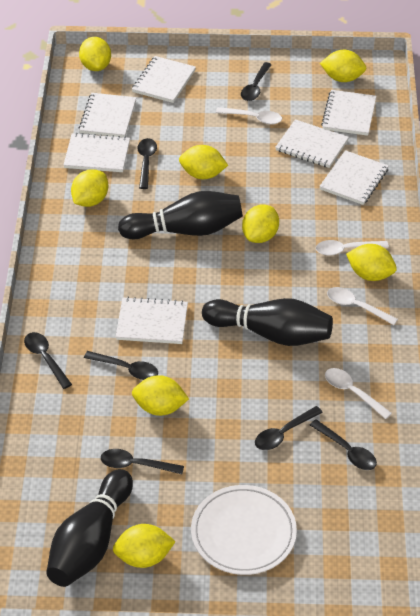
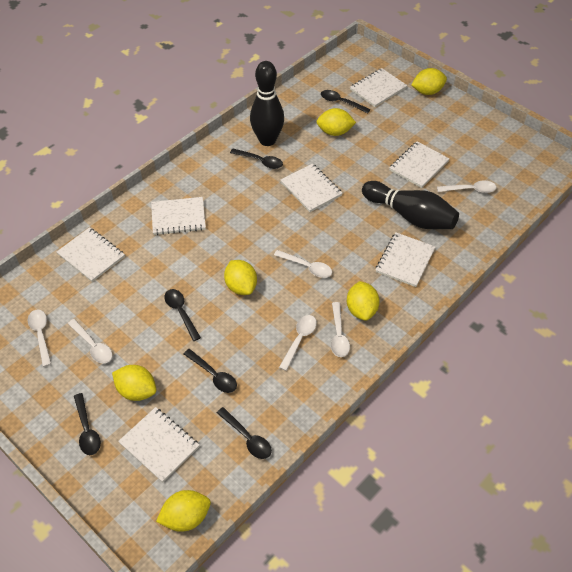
black bowling pin: [46,469,133,587] [118,191,243,239] [202,298,333,346] = 3 -> [250,61,284,146] [362,181,459,229] = 2
black spoon: [24,332,72,389] [84,351,158,380] [101,449,184,474] [137,138,157,189] [241,62,272,101] [255,406,323,450] [310,419,377,470] = 7 -> [74,393,101,455] [164,289,201,341] [184,349,237,393] [217,407,272,459] [230,149,283,169] [321,90,370,113] = 6
white plate: [191,485,297,575] = 1 -> none = 0
white spoon: [216,107,282,125] [316,240,389,256] [325,368,392,419] [327,287,398,325] = 4 -> [28,310,51,367] [68,319,112,363] [274,250,332,278] [279,315,317,371] [331,302,350,357] [437,180,496,193] = 6
yellow lemon: [71,169,108,207] [79,37,111,71] [113,524,176,568] [132,375,189,416] [179,145,228,179] [242,205,279,243] [320,50,367,82] [346,244,397,281] = 8 -> [112,365,156,401] [156,490,211,532] [224,260,257,295] [316,108,356,136] [347,281,380,321] [411,68,447,95] = 6

